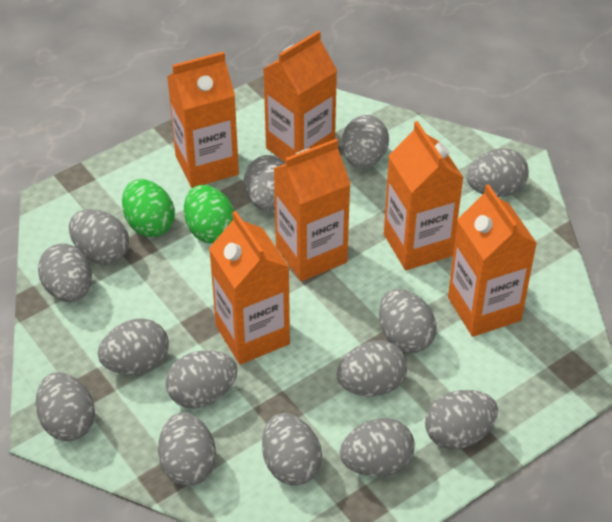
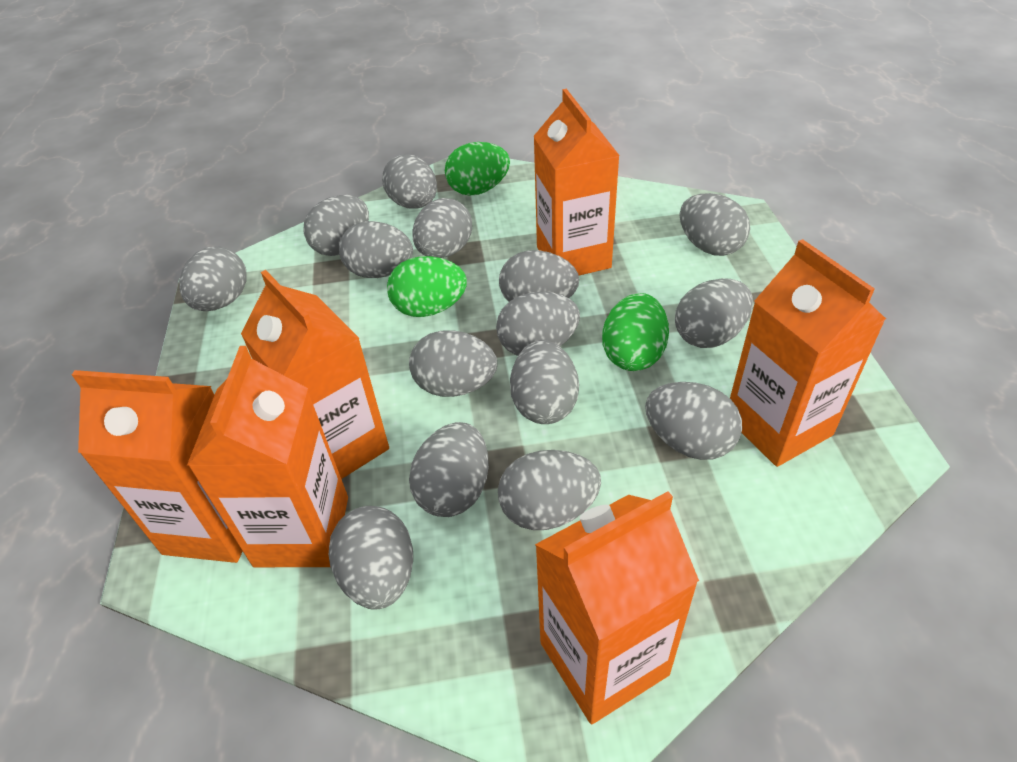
green egg: [122,179,175,237] [184,185,235,244] = 2 -> [387,256,467,317] [445,142,510,196] [602,293,669,371] = 3
grey egg: [36,372,95,441] [38,243,92,302] [69,209,129,265] [97,319,169,374] [158,412,216,486] [166,350,238,409] [244,155,286,211] [262,413,322,486] [337,340,407,396] [340,418,415,477] [342,115,389,169] [379,289,437,353] [425,390,498,449] [466,148,529,197] = 14 -> [179,246,247,311] [304,195,369,256] [329,506,413,610] [339,221,413,278] [382,154,437,209] [409,330,497,397] [409,422,489,517] [412,198,472,258] [496,292,580,356] [498,450,601,530] [499,250,579,302] [510,340,579,424] [645,382,742,460] [675,278,753,348] [680,193,750,256] = 15

